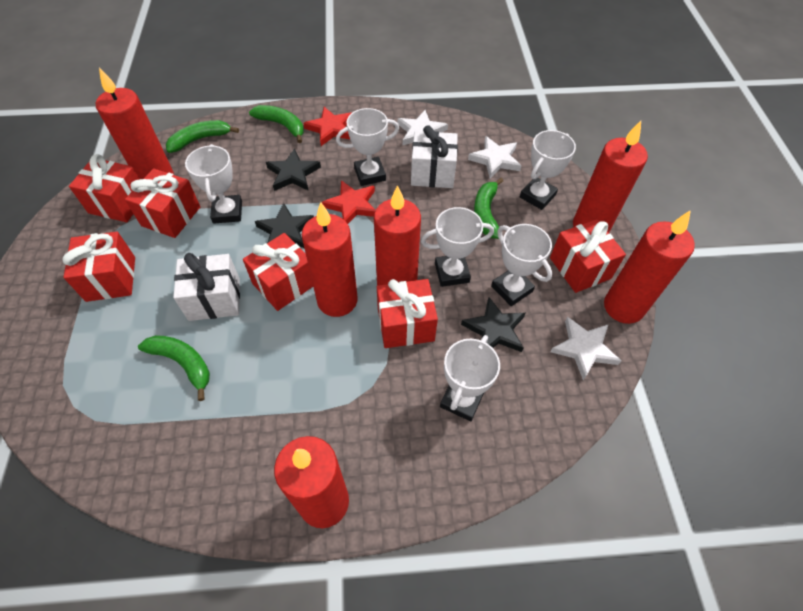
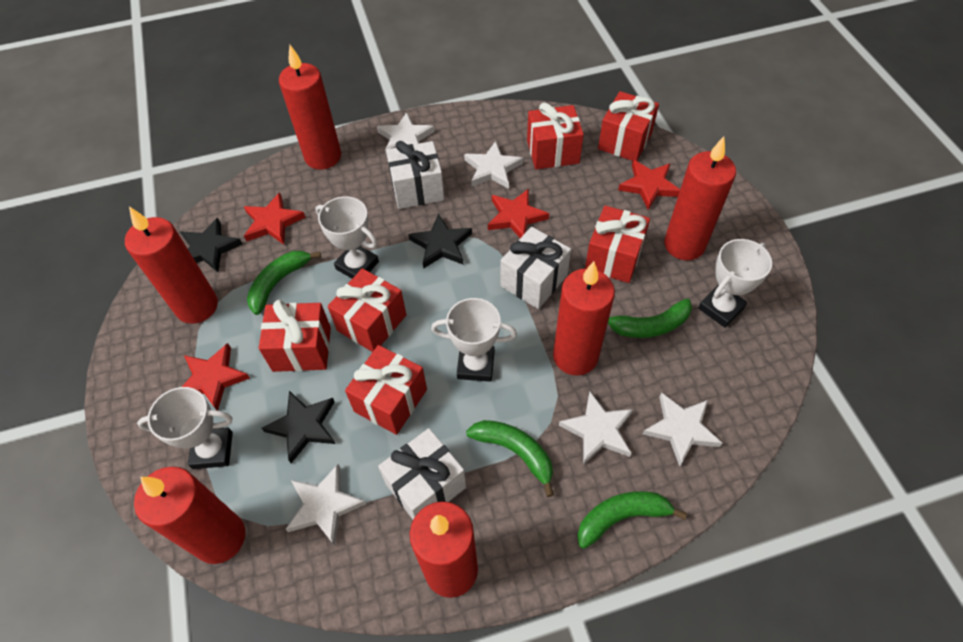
red star: [304,107,351,146] [322,180,375,224] = 2 -> [181,343,250,411] [244,192,306,245] [488,189,549,238] [618,160,680,210] = 4
white gift: [173,253,240,321] [411,126,458,188] = 2 -> [378,428,466,520] [386,141,444,209] [501,227,571,309] = 3
white star: [398,110,448,145] [468,136,521,178] [550,317,621,380] = 3 -> [286,464,366,546] [377,112,434,156] [464,141,523,189] [559,392,633,465] [643,392,722,466] = 5
white trophy: [185,144,242,224] [336,108,399,186] [421,207,494,287] [440,335,500,421] [491,224,552,306] [520,130,576,210] = 6 -> [137,387,233,469] [315,196,379,279] [431,298,517,382] [698,239,772,328] = 4

